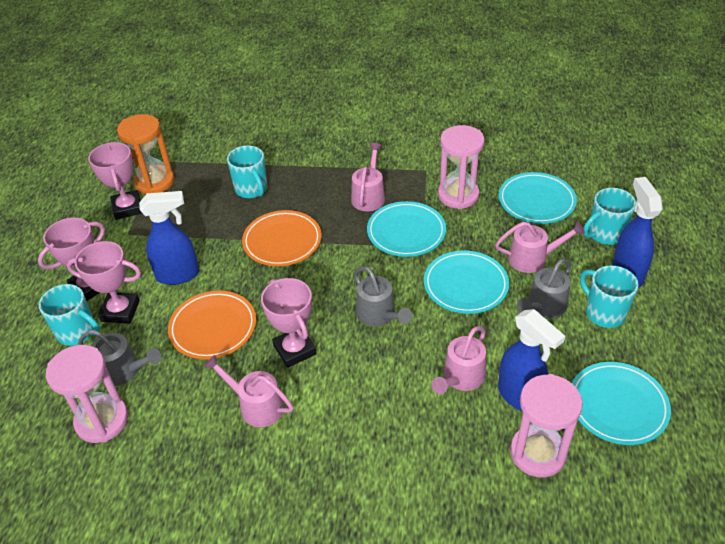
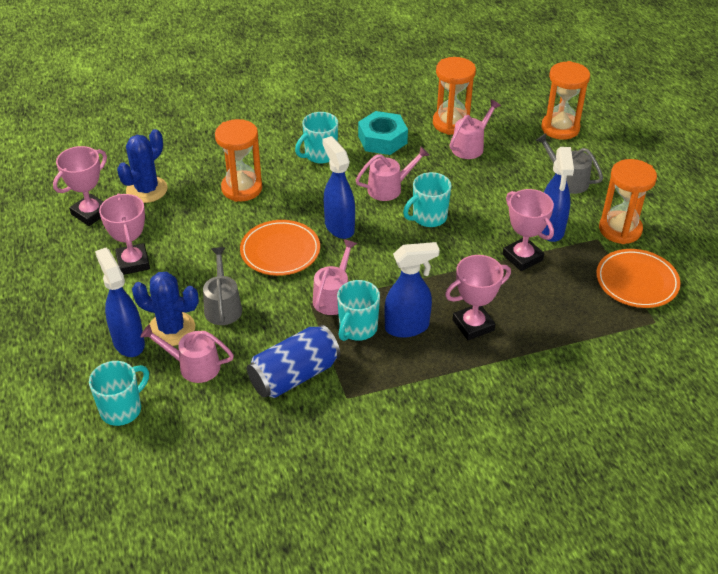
blue cactus: none = 0 -> [117,129,168,203] [132,272,199,346] = 2
blue can: none = 0 -> [247,325,340,398] = 1
blue spray bottle: [139,191,199,285] [498,309,565,412] [612,177,663,288] = 3 -> [95,248,145,357] [322,136,355,239] [384,242,440,338] [542,147,574,242] = 4
grey watering can: [78,330,161,386] [354,266,412,326] [517,258,571,318] = 3 -> [203,247,242,325] [536,133,603,194] = 2
orange hourglass: [117,114,174,194] = 1 -> [215,119,262,202] [433,57,476,135] [541,61,590,140] [599,159,657,244] = 4
pink hourglass: [46,345,128,443] [438,125,484,209] [510,374,583,477] = 3 -> none = 0
turquoise nut: none = 0 -> [358,111,408,155] = 1
turquoise plate: [367,201,446,257] [424,251,509,314] [499,172,577,224] [572,362,671,445] = 4 -> none = 0

